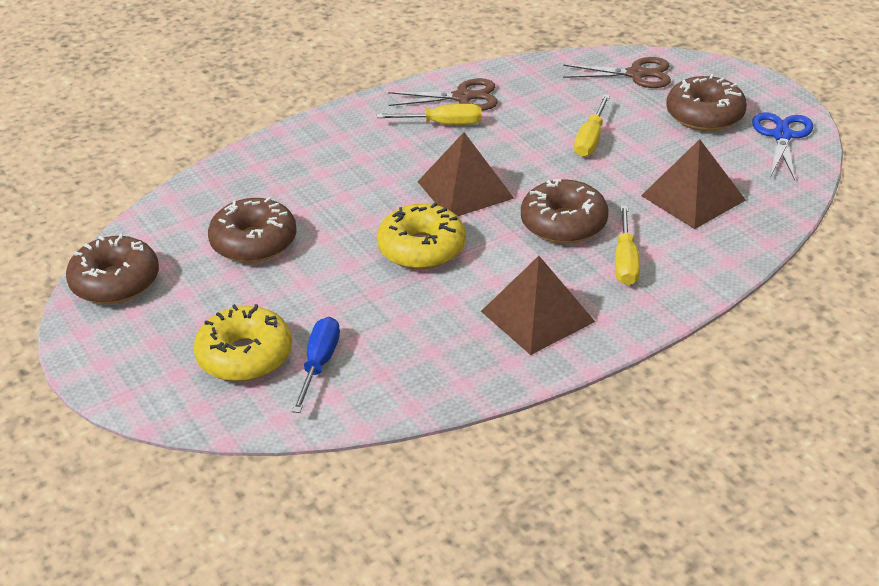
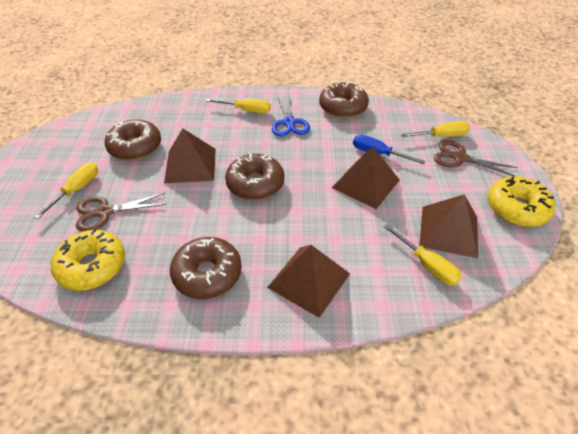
brown pyramid: [418,132,514,216] [481,256,595,355] [641,139,746,229] = 3 -> [164,128,216,183] [267,245,350,318] [332,147,400,209] [419,194,478,258] = 4
yellow screwdriver: [377,104,482,125] [574,95,610,157] [615,206,640,285] = 3 -> [34,163,98,219] [206,99,271,113] [384,224,462,286] [401,121,470,137] = 4

